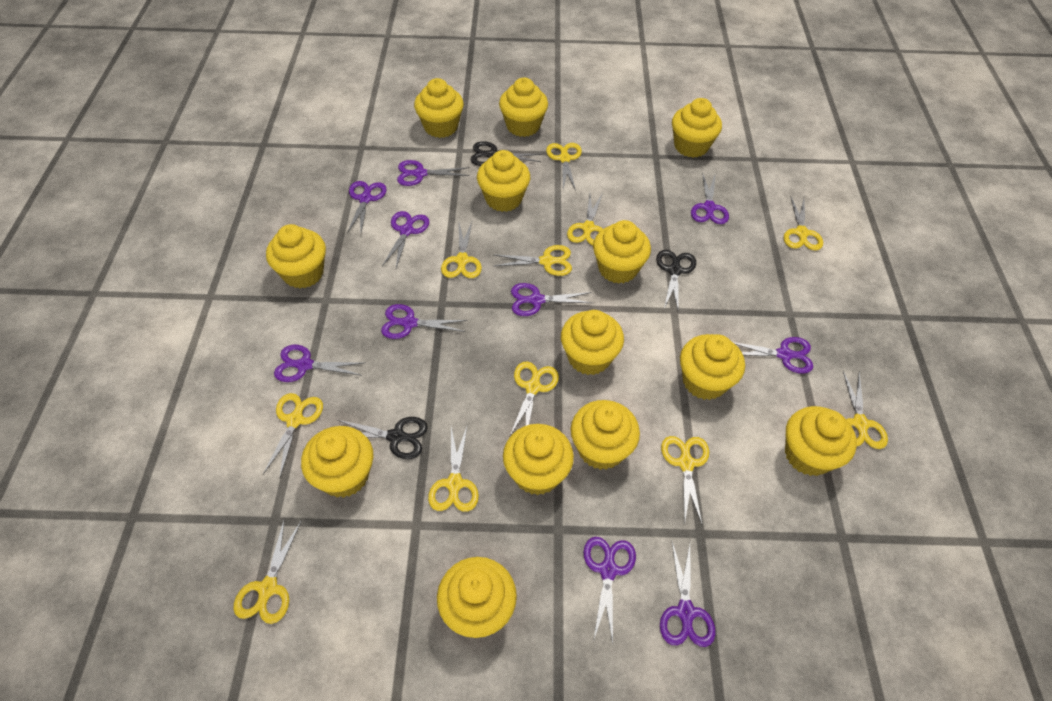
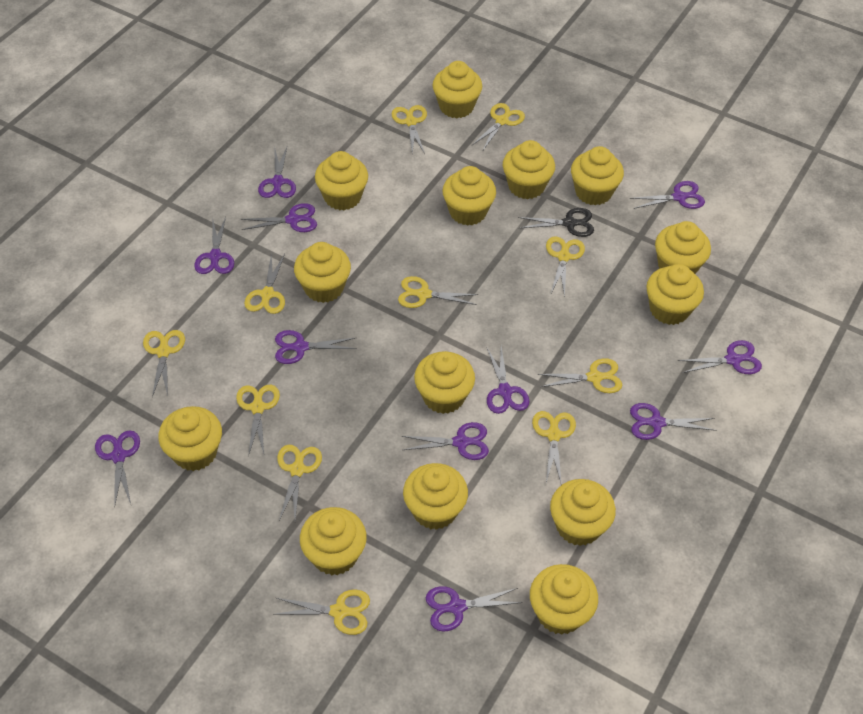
black scissors: [338,417,428,459] [470,141,542,166] [656,250,696,313] = 3 -> [518,208,594,237] = 1
purple scissors: [274,345,364,382] [347,181,387,233] [381,304,468,339] [382,211,429,268] [397,160,469,186] [511,283,592,316] [583,537,636,644] [660,542,715,647] [691,172,729,224] [733,337,813,374] = 10 -> [95,430,140,508] [194,217,234,274] [240,203,317,232] [258,146,296,198] [275,330,357,364] [402,422,489,460] [426,586,522,632] [487,347,530,414] [629,181,705,209] [630,403,716,440] [678,340,762,374] = 11
yellow cupcake: [266,224,326,288] [301,426,373,498] [414,78,464,138] [437,557,517,638] [477,150,530,212] [499,78,548,137] [503,424,574,495] [561,310,624,375] [571,400,640,470] [593,220,651,284] [672,98,722,158] [680,334,745,400] [785,406,857,476] = 13 -> [158,406,222,471] [294,242,351,303] [300,507,367,575] [315,151,368,210] [403,463,468,530] [414,351,475,414] [433,61,482,118] [442,166,496,226] [503,140,555,199] [530,564,598,635] [550,479,616,546] [571,146,624,205] [646,264,704,325] [655,221,711,274] = 14

